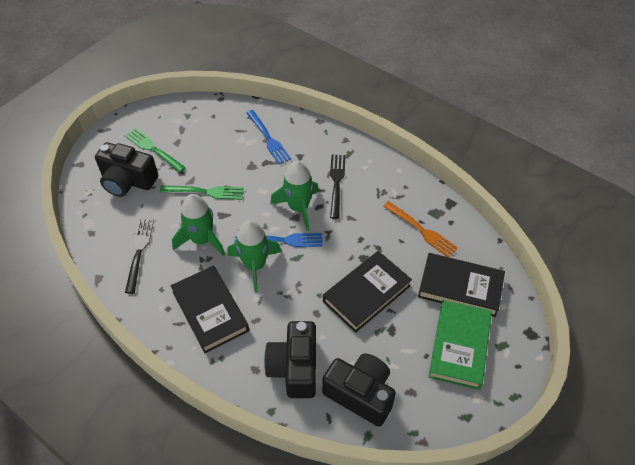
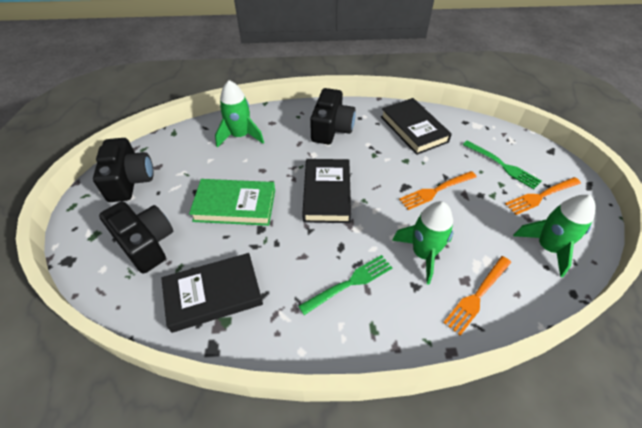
black fork: [125,219,154,294] [330,155,346,219] = 2 -> none = 0
blue fork: [235,233,323,247] [246,110,291,164] = 2 -> none = 0
orange fork: [383,201,458,257] = 1 -> [399,171,477,210] [443,256,511,336] [505,177,581,215] = 3

